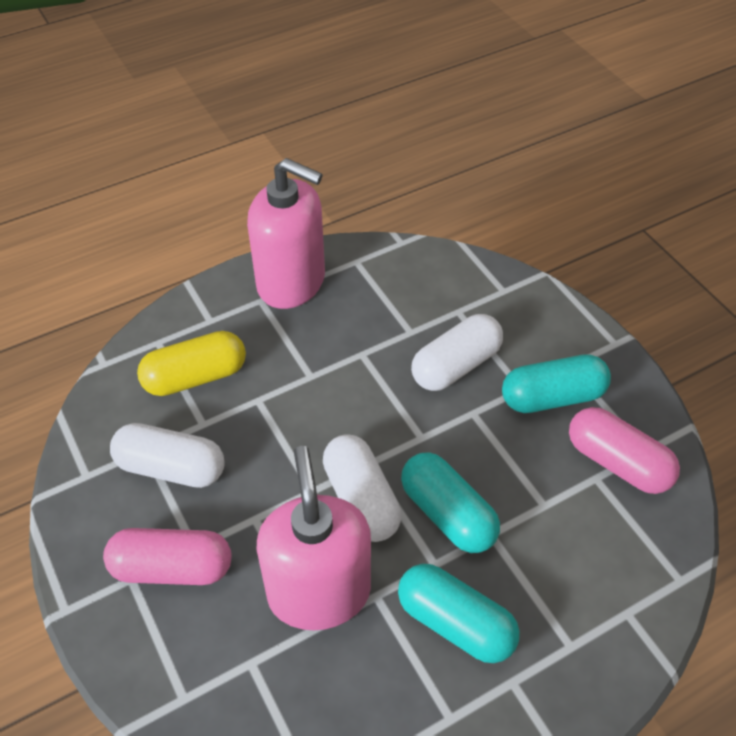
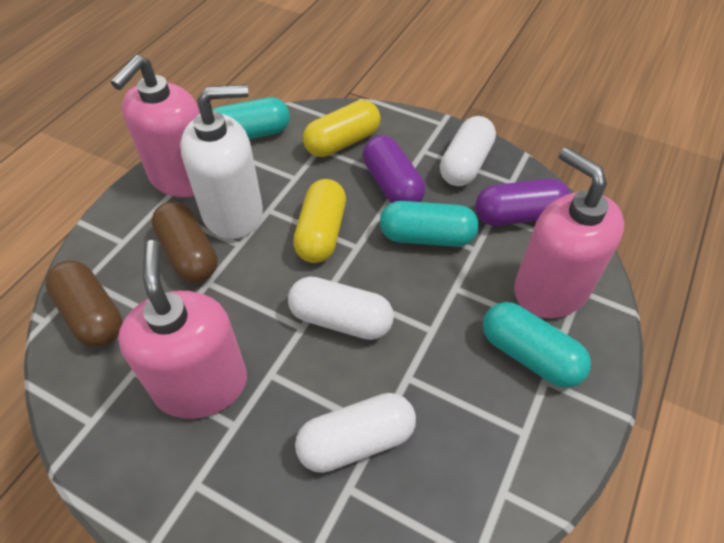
brown capsule: none = 0 -> [45,260,122,347] [151,201,217,283] = 2
pink capsule: [103,528,231,585] [569,407,680,494] = 2 -> none = 0
pink soap dispenser: [247,158,325,309] [257,446,371,631] = 2 -> [111,55,200,197] [118,240,247,419] [514,147,624,319] = 3
purple capsule: none = 0 -> [363,135,425,203] [475,179,570,226] = 2
white soap dispenser: none = 0 -> [180,84,263,239] = 1
yellow capsule: [137,331,246,396] = 1 -> [293,179,346,263] [303,100,381,157] = 2

